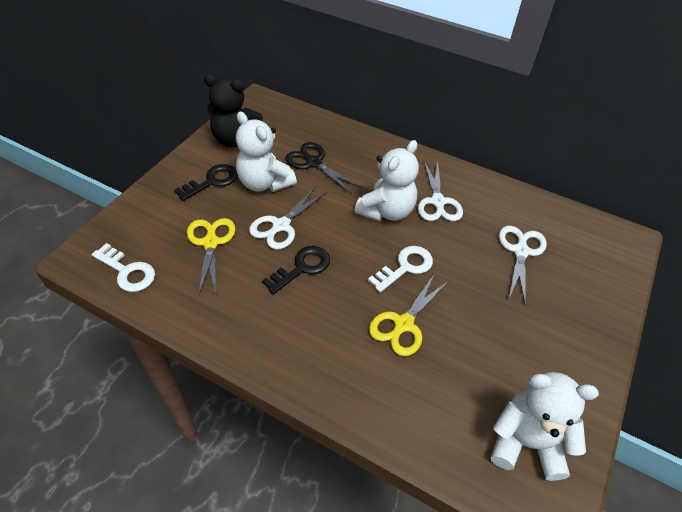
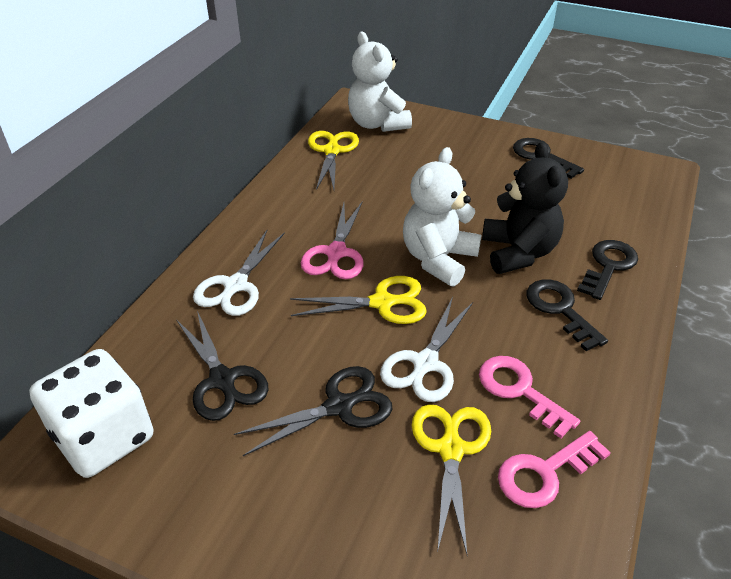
black key: [174,164,238,201] [262,246,330,294] = 2 -> [513,138,584,179] [526,279,608,351] [577,240,638,300] = 3
black scissors: [286,142,361,194] = 1 -> [176,311,268,421] [234,366,392,456] = 2
pink key: none = 0 -> [479,356,581,438] [498,431,611,508] = 2
pink scissors: none = 0 -> [301,201,364,279] = 1
white dice: none = 0 -> [29,349,154,478] = 1
white key: [91,243,155,292] [368,246,433,293] = 2 -> none = 0
white scissors: [249,186,327,250] [418,159,463,221] [499,226,547,305] = 3 -> [193,230,285,316] [380,297,473,402] = 2
white teddy bear: [236,111,297,192] [354,140,419,221] [491,372,599,481] = 3 -> [348,32,412,132] [403,147,482,286] = 2
yellow scissors: [187,218,235,297] [369,273,448,356] = 2 -> [290,276,427,324] [308,131,359,190] [412,404,491,554] = 3

